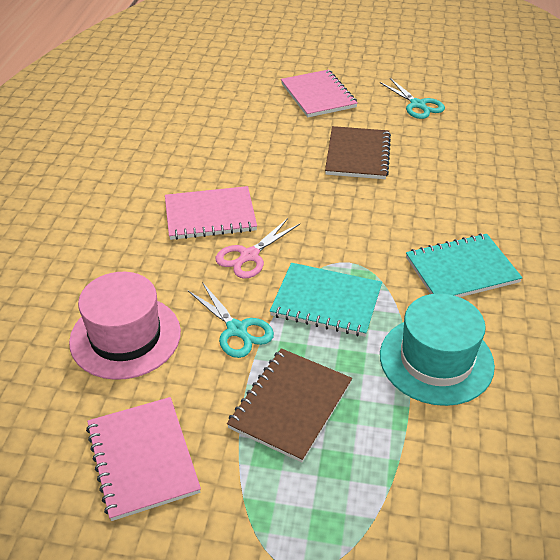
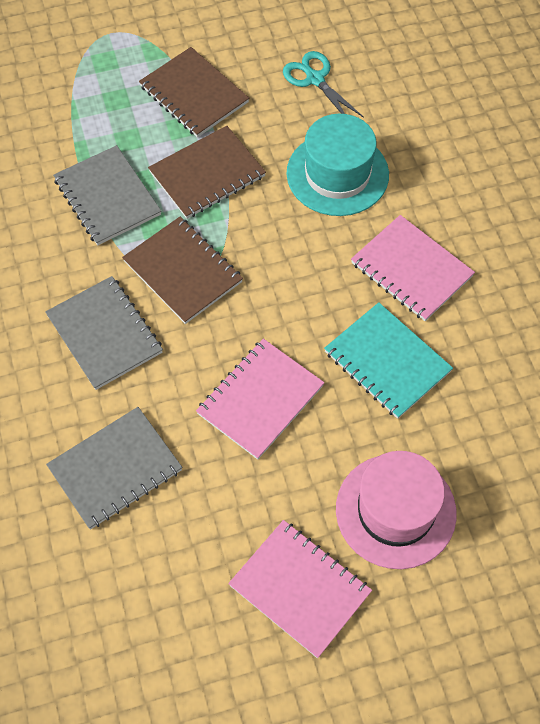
brown notebook: [227,348,352,463] [325,126,391,179] = 2 -> [122,217,243,324] [139,47,249,137] [148,126,266,219] = 3
grey notebook: none = 0 -> [45,276,163,390] [46,407,182,530] [53,145,161,245] = 3
pink scissors: [215,218,300,279] = 1 -> none = 0
turquoise notebook: [270,263,382,337] [406,234,523,297] = 2 -> [324,302,453,419] = 1
turquoise scissors: [188,282,274,358] [380,78,445,119] = 2 -> [283,51,364,118] = 1

